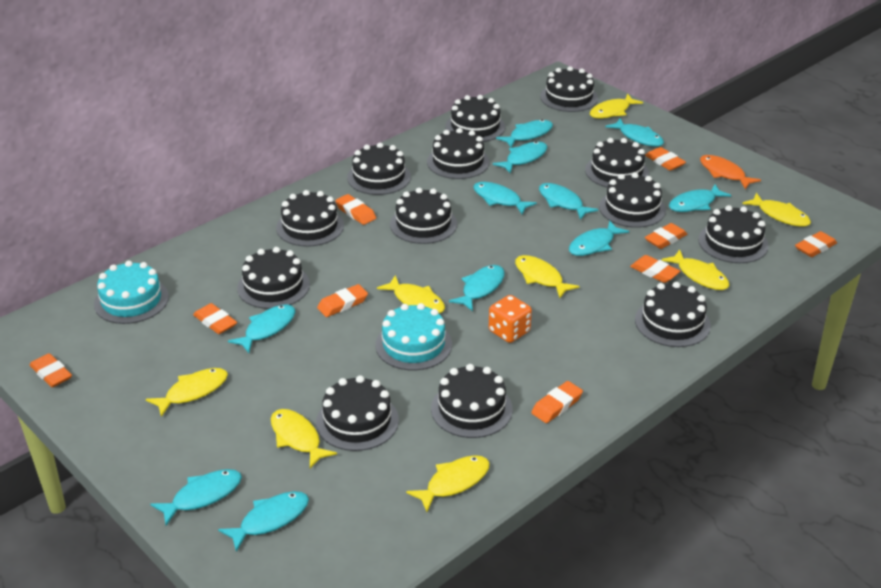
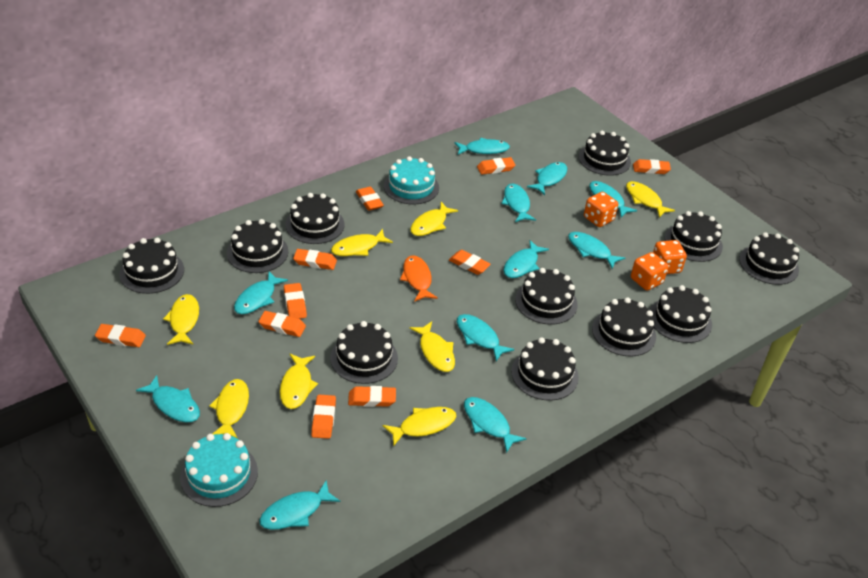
black cake: [237,247,310,309] [276,190,344,247] [316,375,399,451] [347,143,411,195] [390,188,457,244] [427,128,489,179] [431,364,513,438] [446,95,505,142] [540,66,598,112] [585,138,649,187] [599,173,666,228] [635,282,711,347] [698,205,769,263] = 13 -> [119,238,184,294] [227,219,288,273] [286,193,345,244] [330,321,398,384] [511,337,579,401] [515,268,578,325] [578,131,631,176] [592,297,656,357] [650,285,712,343] [665,211,723,262] [739,232,799,285] = 11
orange dice: [489,295,532,343] = 1 -> [584,192,618,227] [631,252,669,291] [653,240,687,274] = 3
orange eraser: [30,353,72,387] [193,303,237,334] [317,284,368,317] [335,194,376,225] [531,381,583,423] [630,255,680,283] [645,147,686,171] [645,223,687,249] [795,231,837,257] = 9 -> [95,324,146,347] [258,311,306,337] [284,283,307,319] [293,249,337,270] [311,395,336,439] [348,386,396,407] [356,186,384,211] [449,250,491,275] [477,157,516,175] [633,159,671,174] = 10

